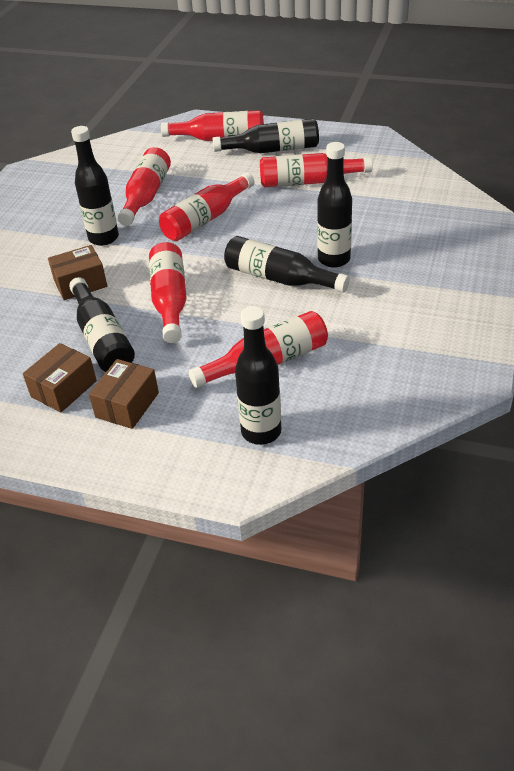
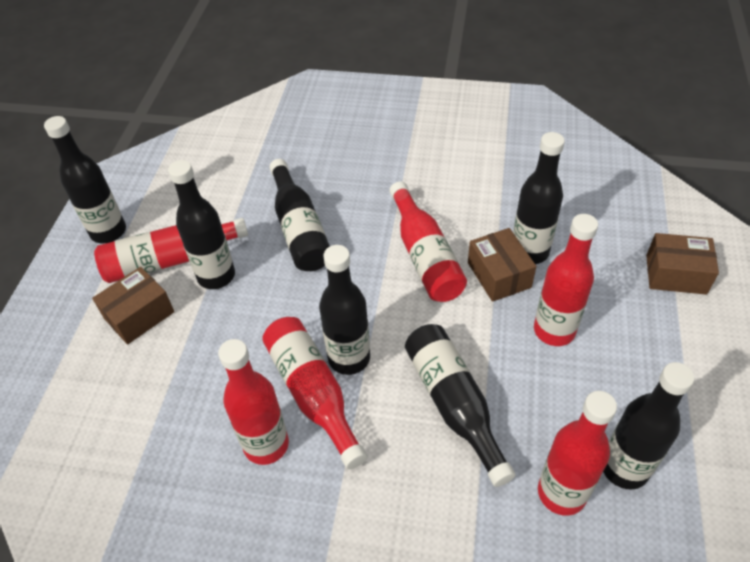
black bottle: [69,277,135,372] [71,126,119,246] [212,118,319,153] [224,236,350,293] [235,306,281,445] [317,142,352,268] = 6 -> [44,116,126,244] [168,160,235,289] [269,159,330,271] [319,245,370,375] [405,324,516,487] [513,132,565,264] [603,362,695,490] = 7

